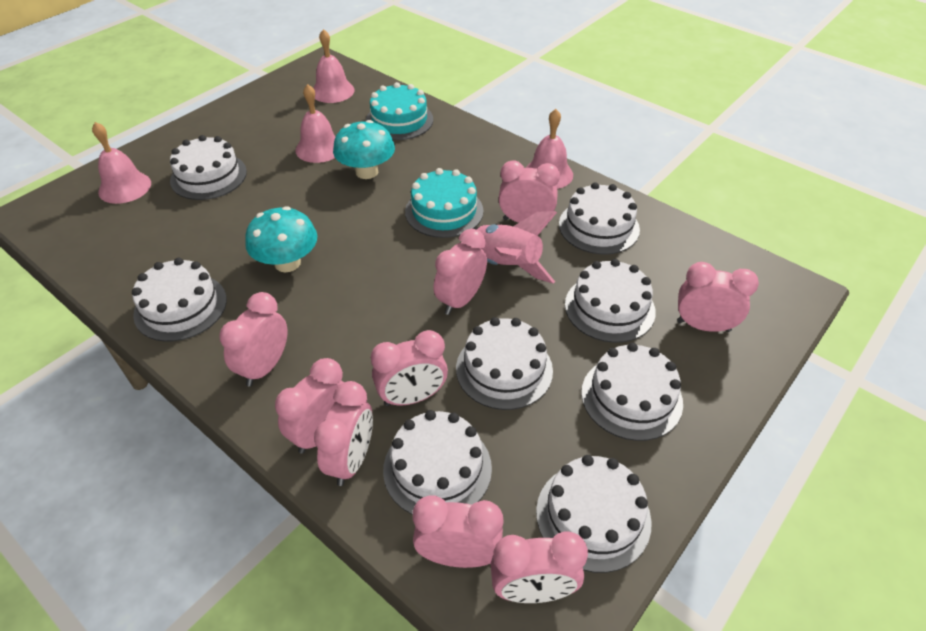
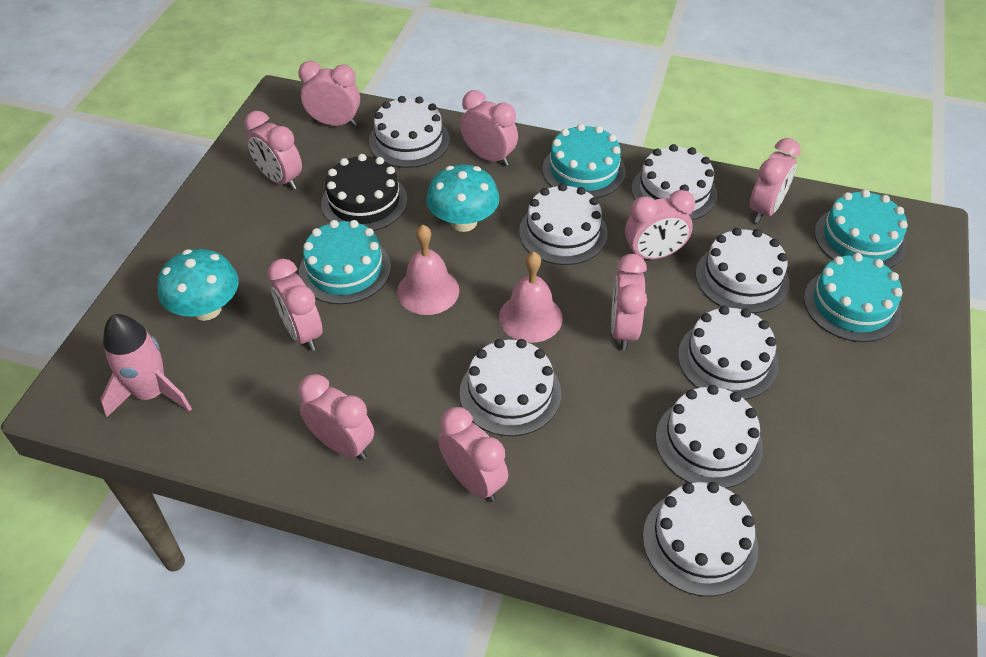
black cake: none = 0 -> [321,154,408,231] = 1
pink bell: [92,122,151,204] [295,84,335,163] [313,29,355,103] [526,109,573,189] = 4 -> [397,225,459,315] [499,252,563,343] = 2
turquoise cake: [366,82,433,140] [405,168,483,238] = 2 -> [299,220,391,304] [542,124,626,198] [804,253,902,342] [815,190,908,269] = 4

